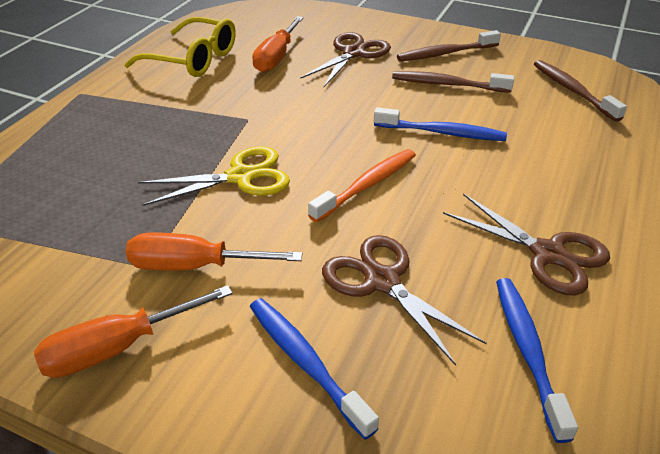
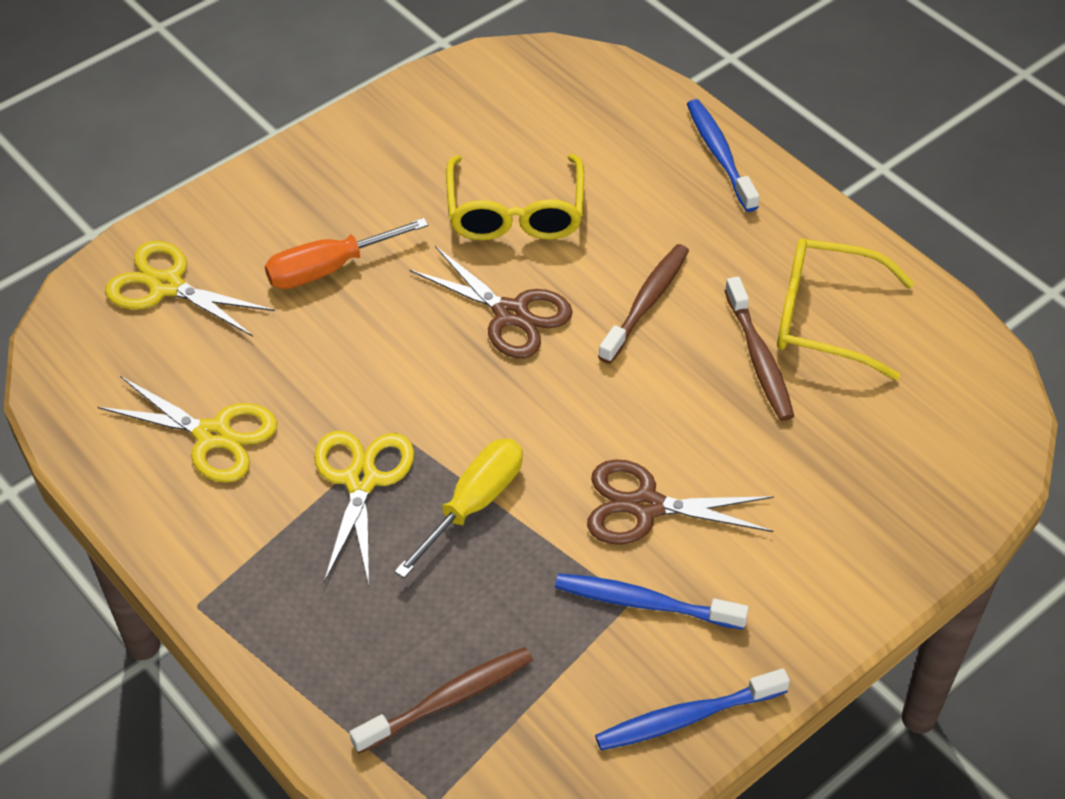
brown scissors: [301,32,391,87] [322,235,487,366] [443,193,610,295] = 3 -> [410,246,573,358] [587,459,774,545] = 2
orange screwdriver: [34,285,233,378] [125,232,302,270] [252,16,304,73] = 3 -> [265,218,428,289] = 1
orange toothbrush: [308,149,416,222] = 1 -> none = 0
yellow glasses: [124,17,236,77] = 1 -> [446,154,584,240] [777,238,914,380] = 2
yellow scissors: [138,147,290,206] = 1 -> [98,376,277,483] [105,241,275,337] [314,431,414,584] = 3
yellow screwdriver: none = 0 -> [394,439,523,578] = 1

